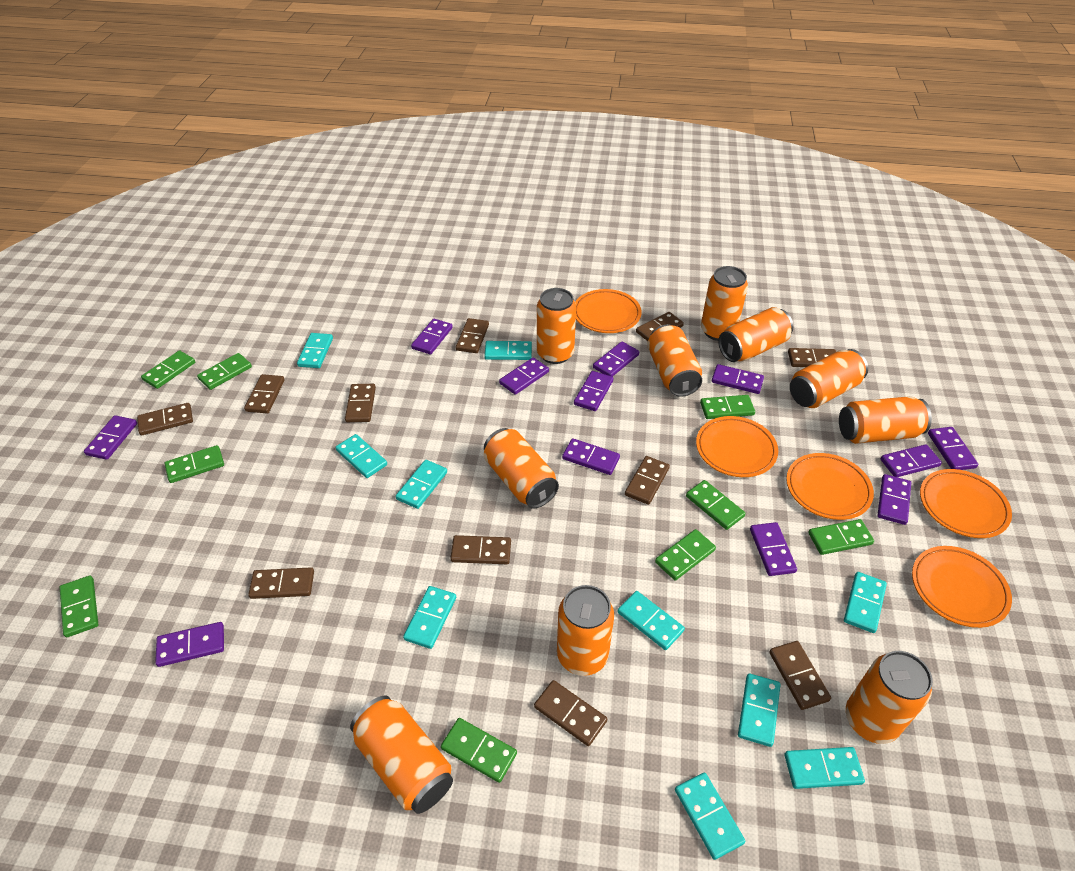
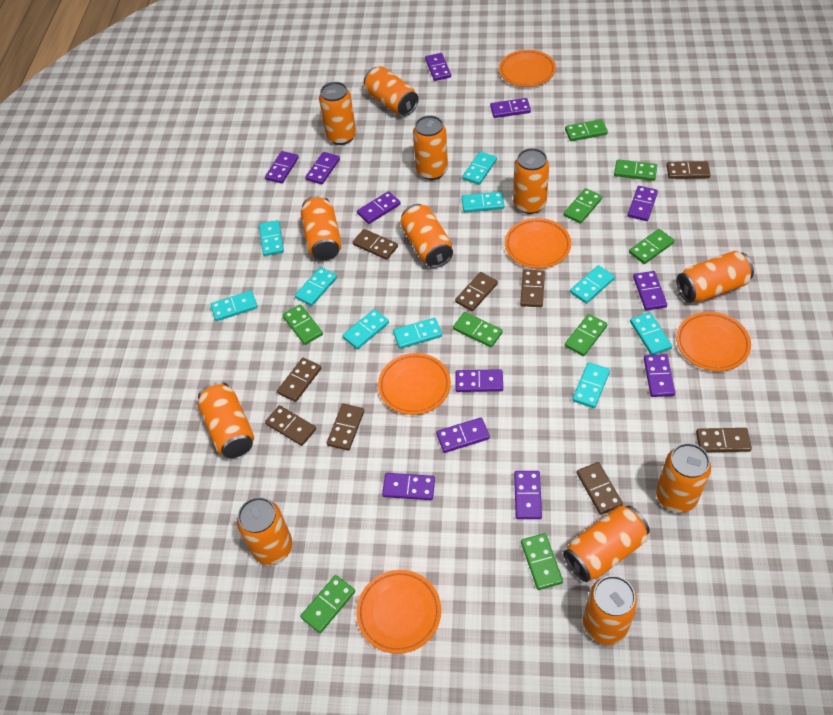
brown domino: [137,403,193,436] [244,374,285,414] [248,567,314,599] [345,384,376,422] [451,535,511,564] [456,318,489,353] [534,680,607,746] [625,456,670,505] [636,312,684,341] [769,641,831,710] [788,348,836,367] = 11 -> [265,405,316,446] [277,358,321,402] [327,404,364,451] [353,229,398,260] [455,272,498,311] [520,270,545,307] [576,462,623,515] [667,161,711,179] [696,428,752,452] = 9
orange can: [350,695,453,814] [484,428,559,509] [537,288,576,364] [557,585,614,676] [647,324,702,397] [701,266,748,341] [718,307,793,362] [790,349,868,408] [839,396,932,444] [846,651,933,744] = 10 -> [198,382,254,458] [237,497,293,565] [301,195,342,260] [319,82,356,145] [364,66,419,116] [400,204,453,268] [413,115,448,180] [513,148,549,214] [563,505,650,582] [583,576,638,645] [656,443,711,513] [677,251,754,303] = 12

